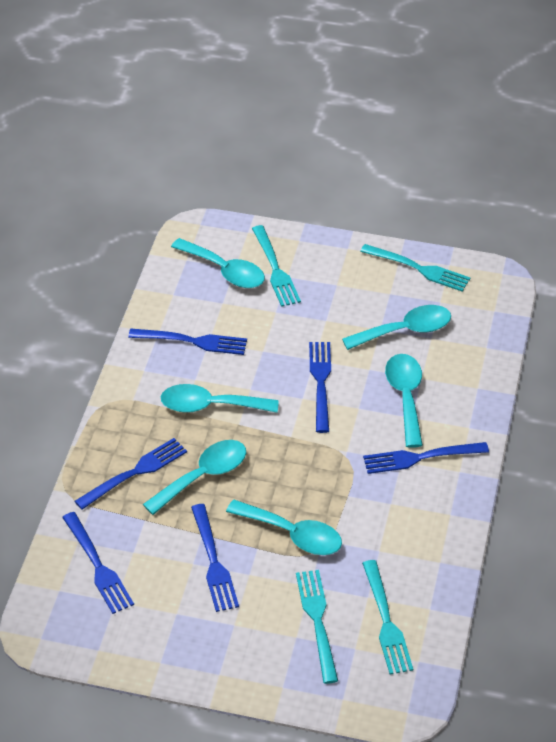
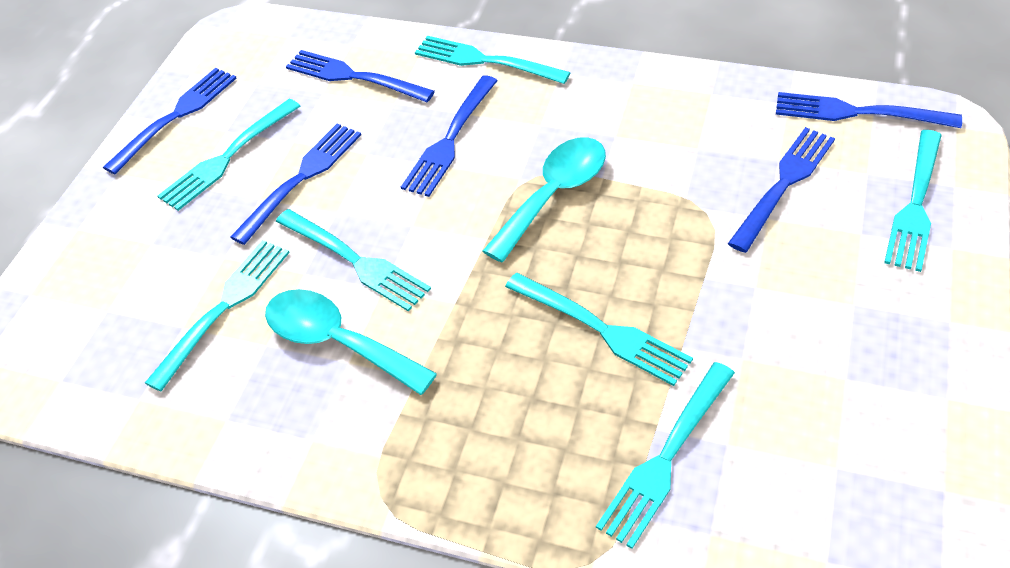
turquoise fork: [252,225,301,307] [296,570,338,684] [360,244,470,292] [362,560,413,674] = 4 -> [145,240,290,392] [157,99,300,211] [276,209,431,311] [415,36,571,84] [505,273,693,386] [596,362,735,549] [884,130,942,272] = 7
turquoise spoon: [143,440,246,515] [161,384,279,413] [171,238,265,288] [226,500,342,555] [342,305,451,350] [385,354,423,448] = 6 -> [265,289,437,395] [483,137,606,262] = 2

